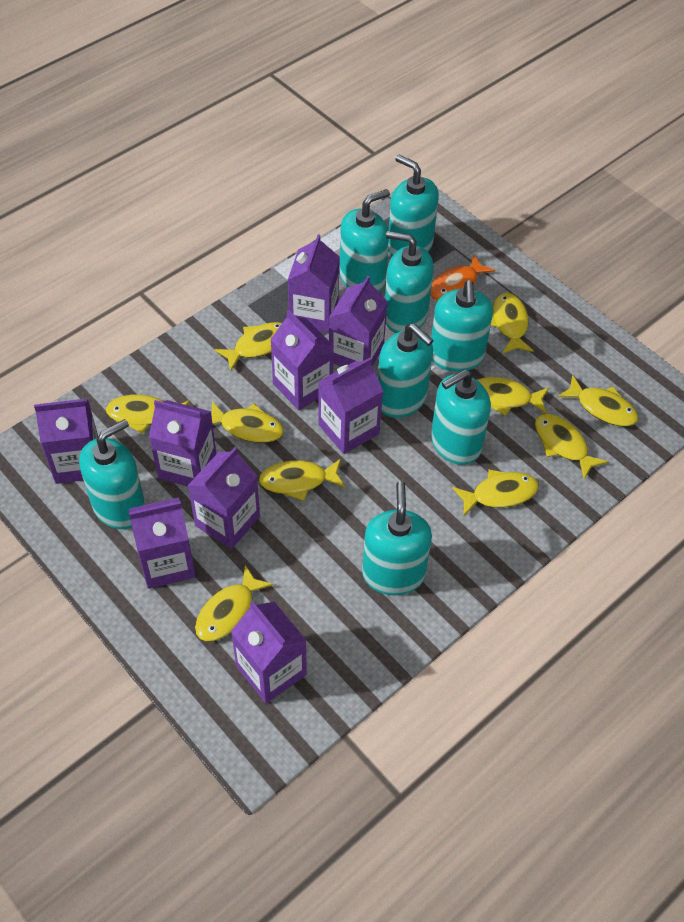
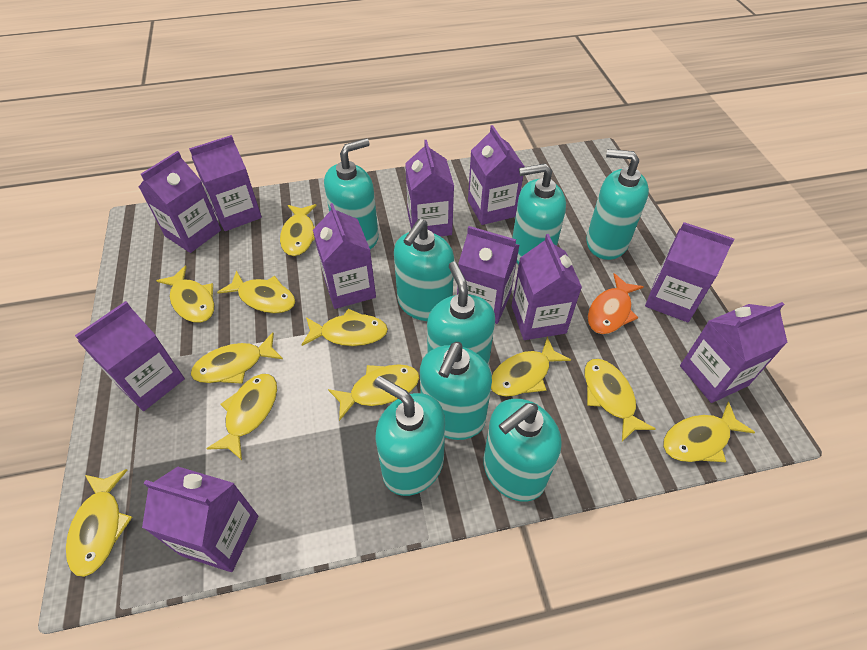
purple carton: [34,398,98,484] [129,497,196,589] [149,400,216,486] [188,447,260,549] [231,601,307,704] [270,310,334,410] [288,234,340,333] [318,358,383,454] [329,276,388,367] = 9 -> [75,301,185,411] [139,151,221,253] [142,467,258,572] [189,135,262,231] [313,203,376,309] [405,140,454,236] [457,226,519,324] [468,125,525,225] [512,234,582,340] [645,222,734,322] [680,302,788,403] = 11
yellow fish: [106,395,190,434] [195,565,273,642] [211,401,284,443] [215,322,282,371] [259,458,345,501] [452,469,539,517] [477,377,549,416] [491,293,534,354] [535,414,608,479] [557,375,638,427] = 10 -> [66,469,132,577] [156,266,214,323] [191,332,283,384] [206,374,277,460] [217,270,295,314] [280,204,317,256] [302,309,388,346] [328,364,419,421] [491,337,571,397] [585,359,656,442] [663,401,755,462] = 11

